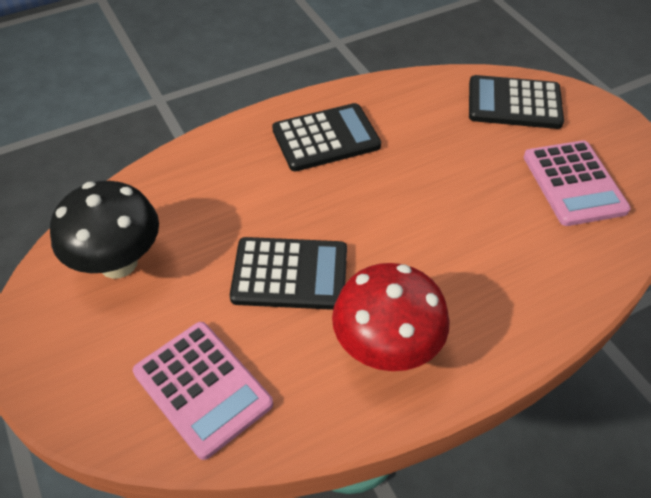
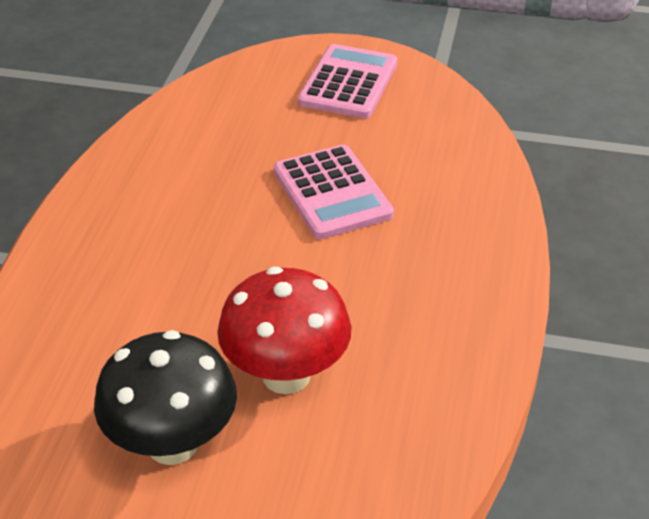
black calculator: [230,237,347,310] [272,103,381,171] [469,75,564,129] = 3 -> none = 0

